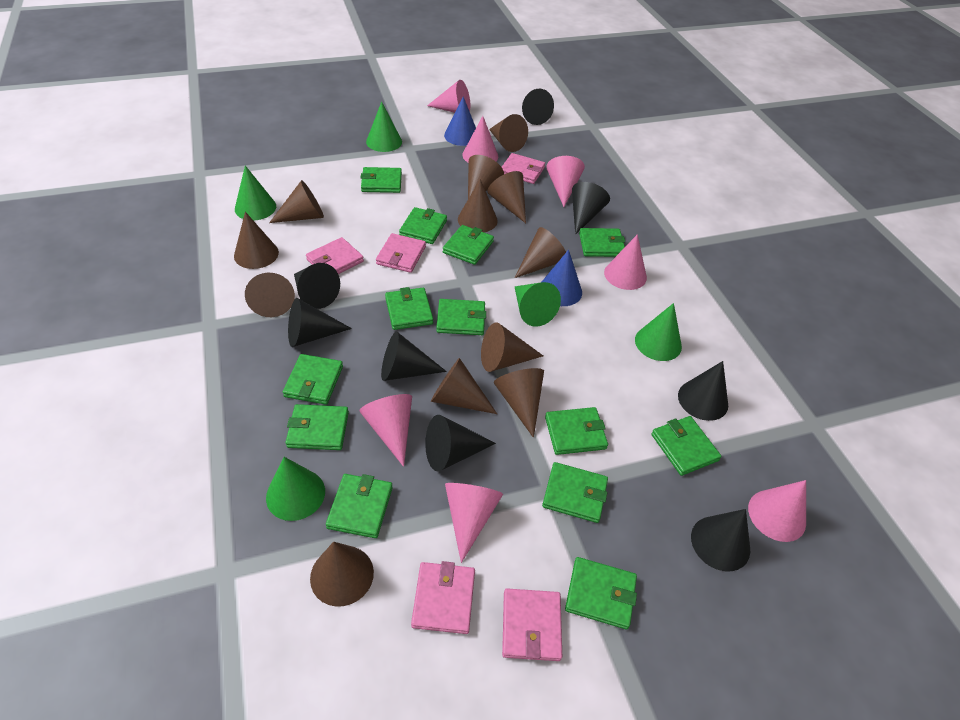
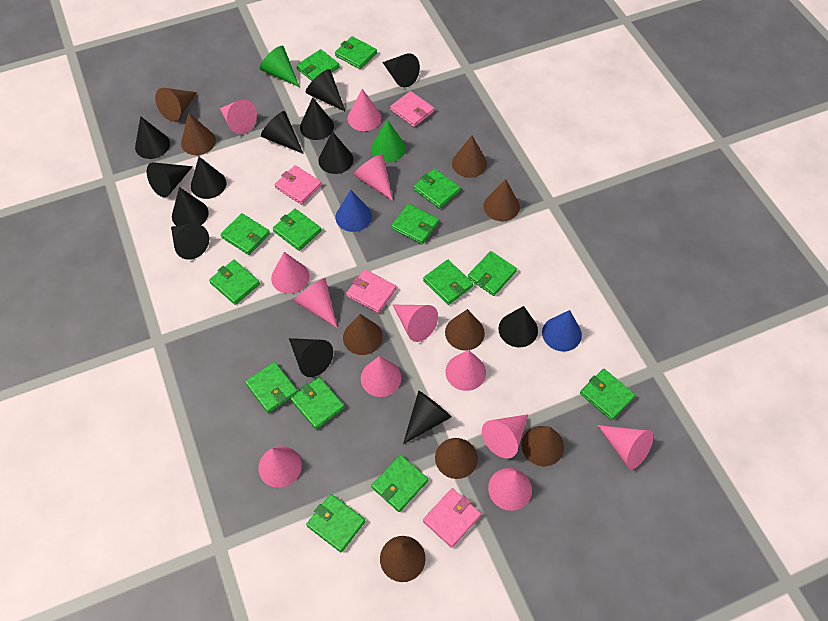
black cone: [288,298,352,347] [294,263,340,309] [381,332,447,381] [425,415,496,472] [522,89,554,125] [572,182,610,235] [678,361,728,421] [691,509,750,571] = 8 -> [135,116,170,159] [147,162,193,197] [171,224,209,260] [172,187,209,226] [191,157,226,199] [261,111,304,154] [289,338,333,377] [300,97,334,140] [306,69,346,112] [318,131,353,174] [382,53,420,87] [403,391,451,444] [498,306,538,347] = 13
brown cone: [234,212,279,269] [245,273,295,317] [269,180,324,223] [310,542,374,607] [431,358,497,414] [458,179,498,232] [468,155,504,199] [481,322,543,372] [487,171,526,223] [489,114,528,152] [494,368,544,438] [515,227,566,278] = 12 -> [155,88,197,121] [181,113,216,155] [343,314,383,355] [380,536,426,582] [435,438,478,479] [445,309,485,351] [452,136,487,178] [484,179,520,221] [521,426,564,466] = 9
green cone: [235,166,276,220] [266,457,325,521] [366,101,402,152] [515,282,561,327] [635,303,682,361] = 5 -> [260,46,299,87] [371,120,406,162] = 2
green wallet: [283,354,343,405] [285,404,349,450] [326,474,393,538] [360,167,402,193] [385,287,433,330] [399,207,447,244] [436,299,486,335] [443,225,494,265] [542,462,608,523] [545,407,608,455] [565,557,637,629] [579,228,625,257] [651,416,721,476] = 13 -> [209,260,260,305] [221,213,270,255] [245,362,298,413] [273,209,321,251] [291,377,345,429] [296,49,339,81] [306,494,365,552] [335,36,377,69] [371,455,428,512] [391,204,439,244] [413,168,460,209] [423,259,473,305] [468,251,517,296] [580,369,635,420] = 14
pink cone: [359,394,412,467] [427,80,470,113] [445,483,503,563] [462,116,498,163] [546,156,585,207] [604,234,647,290] [748,480,806,542] = 7 -> [220,99,257,134] [258,446,302,488] [271,252,309,294] [293,278,337,328] [348,89,381,131] [353,154,393,201] [361,356,401,397] [393,305,438,342] [445,350,486,391] [482,414,528,459] [488,468,532,511] [598,425,653,469] = 12
pink wallet: [306,237,364,274] [376,233,426,273] [411,561,475,634] [502,153,545,184] [502,588,562,661] = 5 -> [274,165,322,205] [346,269,396,313] [390,91,434,127] [423,488,481,548] = 4

